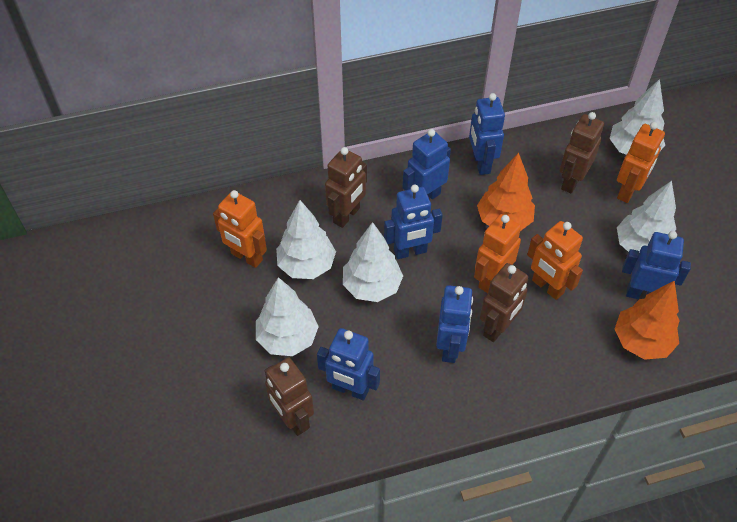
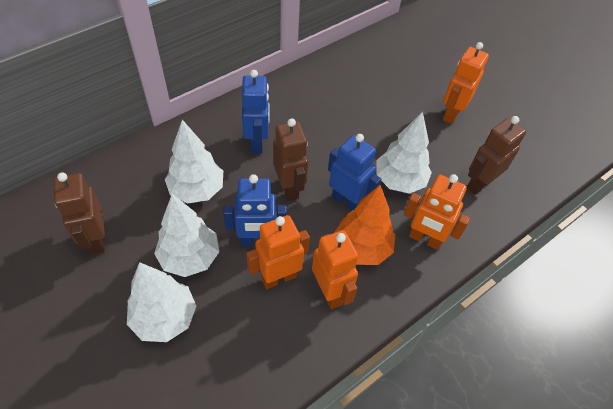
blue robot: [317,328,380,401] [384,185,443,259] [402,129,451,199] [436,285,473,363] [469,93,505,175] [622,231,691,299] = 6 -> [223,174,287,246] [242,70,270,154] [328,134,382,211] = 3
brown robot: [265,358,314,436] [325,147,367,228] [480,263,529,342] [560,112,604,194] = 4 -> [53,172,105,255] [273,118,308,201] [467,116,526,195] = 3
orange tree: [477,153,535,231] [614,281,680,360] = 2 -> [334,185,395,265] = 1
white tree: [256,277,319,356] [276,200,336,279] [343,222,403,302] [610,79,665,155] [617,181,676,252] = 5 -> [127,262,196,342] [154,194,219,277] [165,120,223,204] [376,112,432,194] = 4

